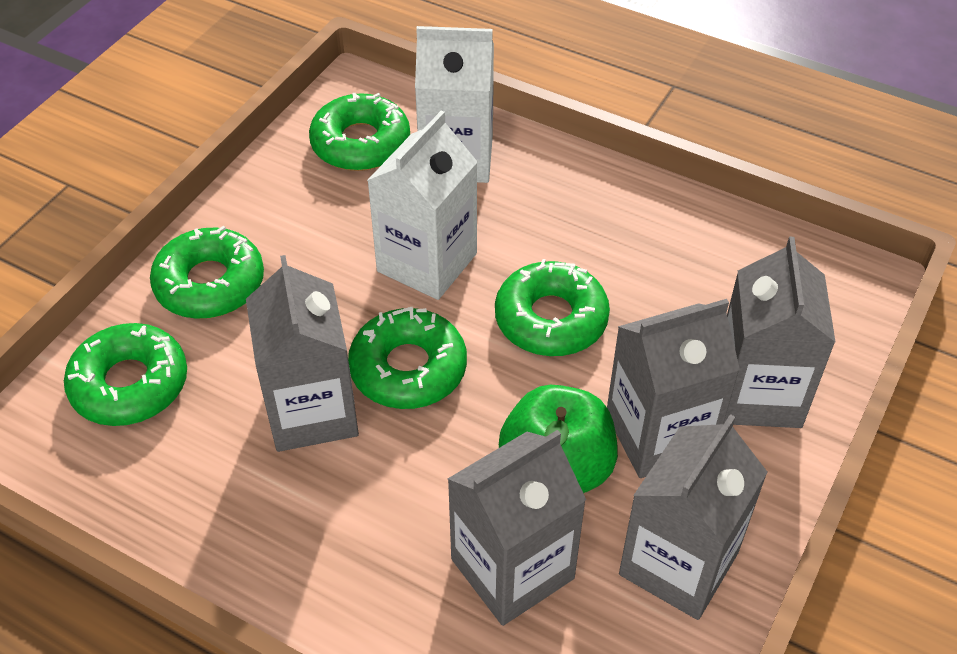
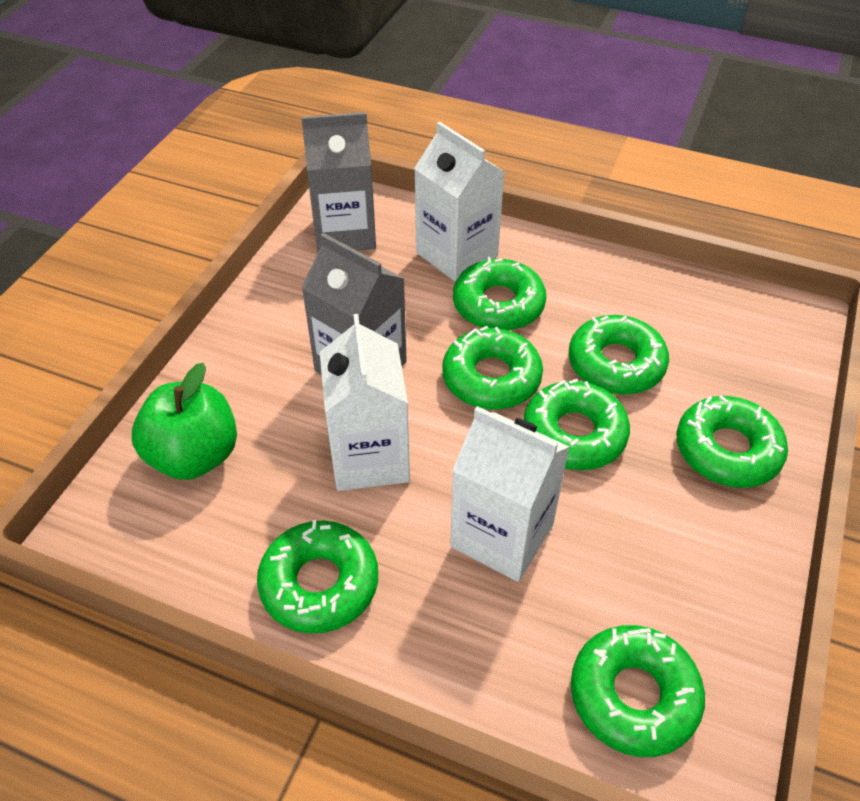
green donut: [64,323,187,426] [150,226,264,319] [309,93,410,171] [348,307,467,409] [495,259,610,356] = 5 -> [257,520,378,634] [442,326,543,410] [453,257,546,331] [524,379,630,470] [569,315,669,395] [571,625,705,757] [677,395,788,488] = 7
grey carton: [246,255,359,452] [448,430,586,626] [607,299,740,478] [619,414,767,620] [724,237,836,428] = 5 -> [301,112,376,252] [301,233,406,375] = 2
white carton: [367,110,478,300] [415,26,494,183] = 2 -> [320,314,410,491] [414,122,504,282] [450,406,569,582] = 3

